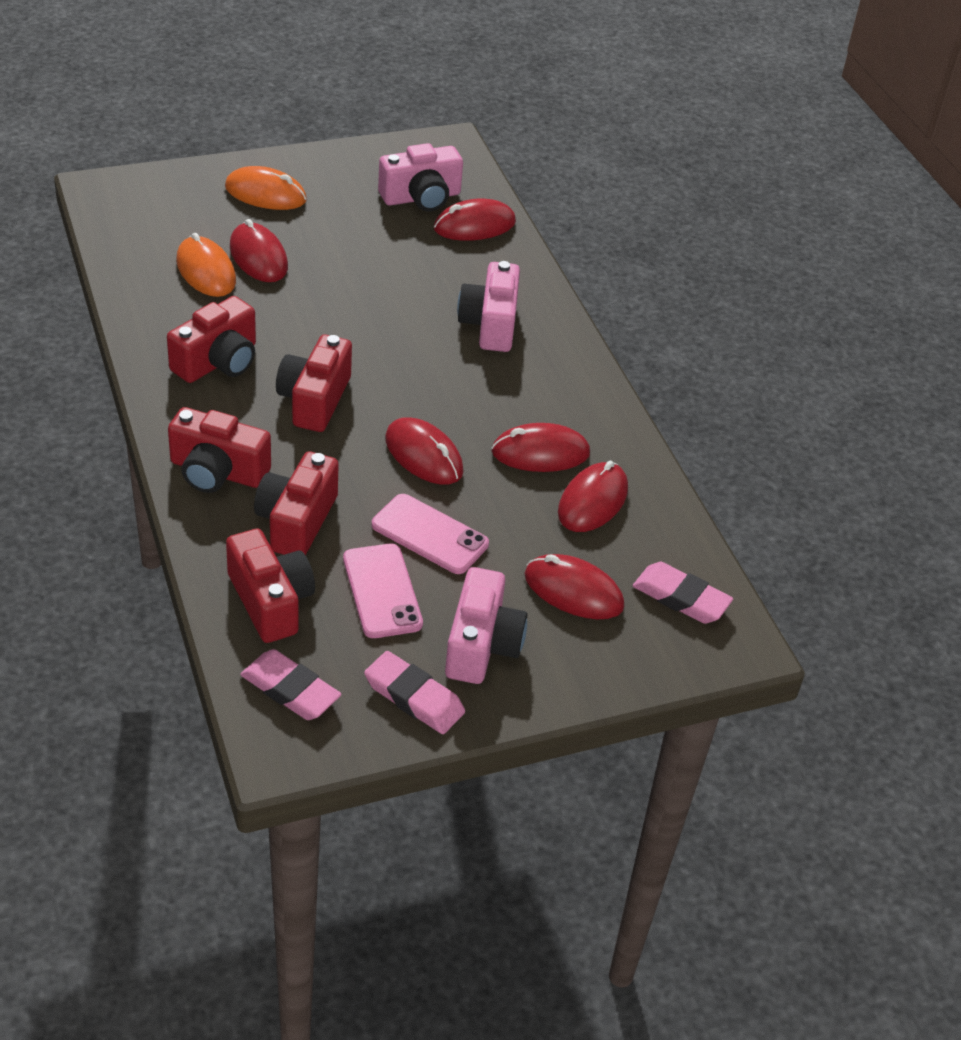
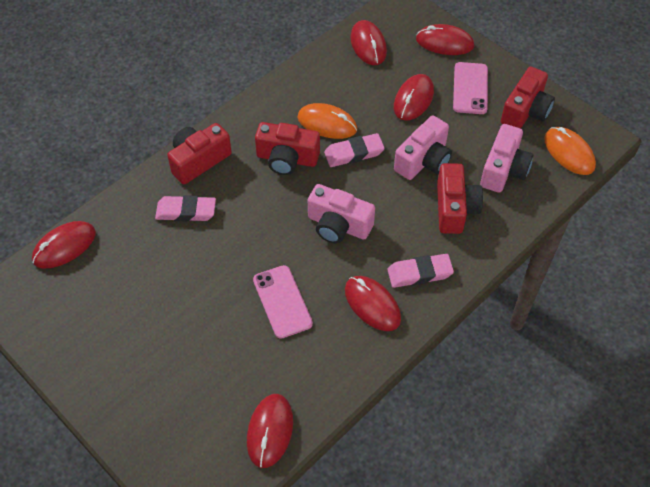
red camera: [167,296,256,383] [168,407,271,493] [226,528,315,643] [254,451,339,555] [276,335,352,432] = 5 -> [167,123,232,184] [255,122,320,175] [437,163,483,234] [501,67,555,128] = 4

